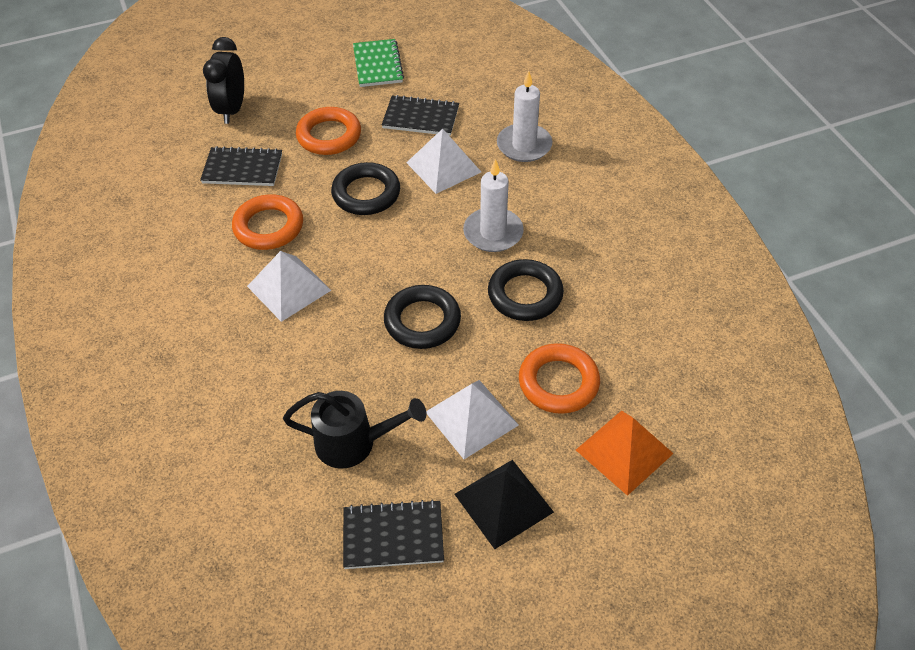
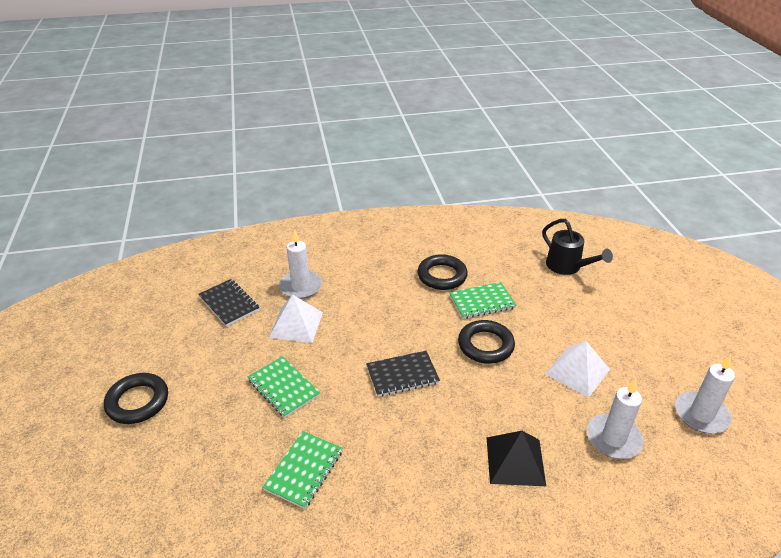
black clock: [203,37,244,124] = 1 -> none = 0
black notebook: [200,146,282,186] [343,499,444,569] [382,95,459,136] = 3 -> [198,279,259,327] [366,351,440,397] = 2
green notebook: [353,39,404,87] = 1 -> [248,356,320,418] [262,431,343,509] [449,282,516,319] = 3
orange pyramid: [576,411,674,496] = 1 -> none = 0
orange ring: [232,194,303,250] [296,107,361,155] [519,343,600,414] = 3 -> none = 0
white candle: [463,159,524,252] [497,71,552,162] = 2 -> [279,229,322,299] [587,379,644,459] [675,355,735,434] = 3
white pyramid: [247,251,331,322] [406,129,481,194] [426,380,519,459] = 3 -> [269,294,323,343] [545,341,610,398] = 2

